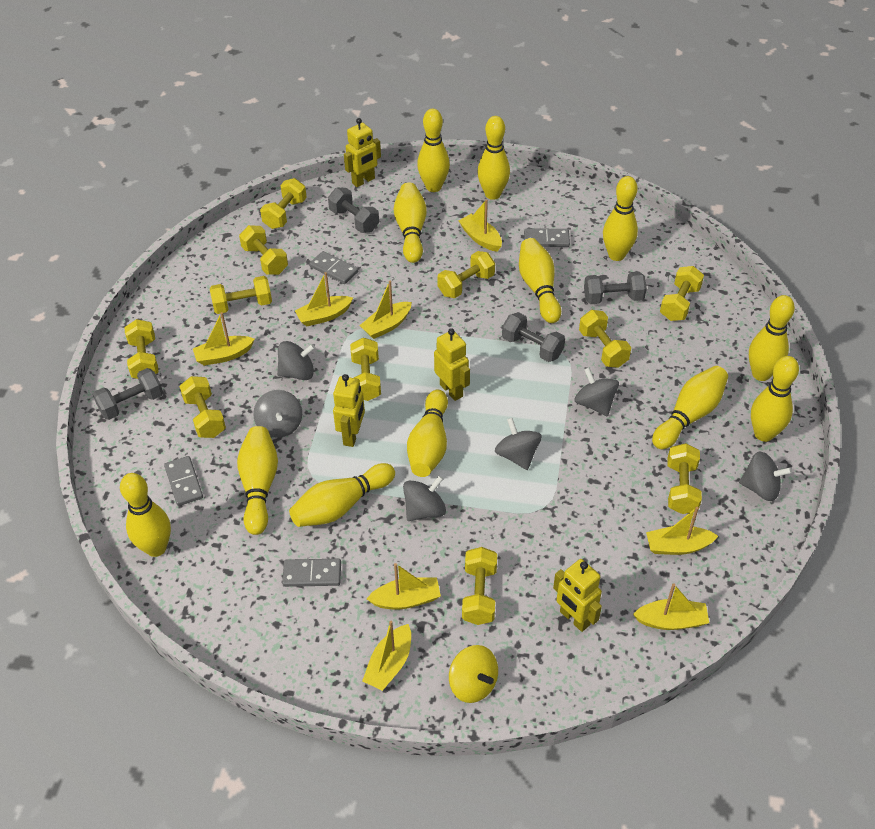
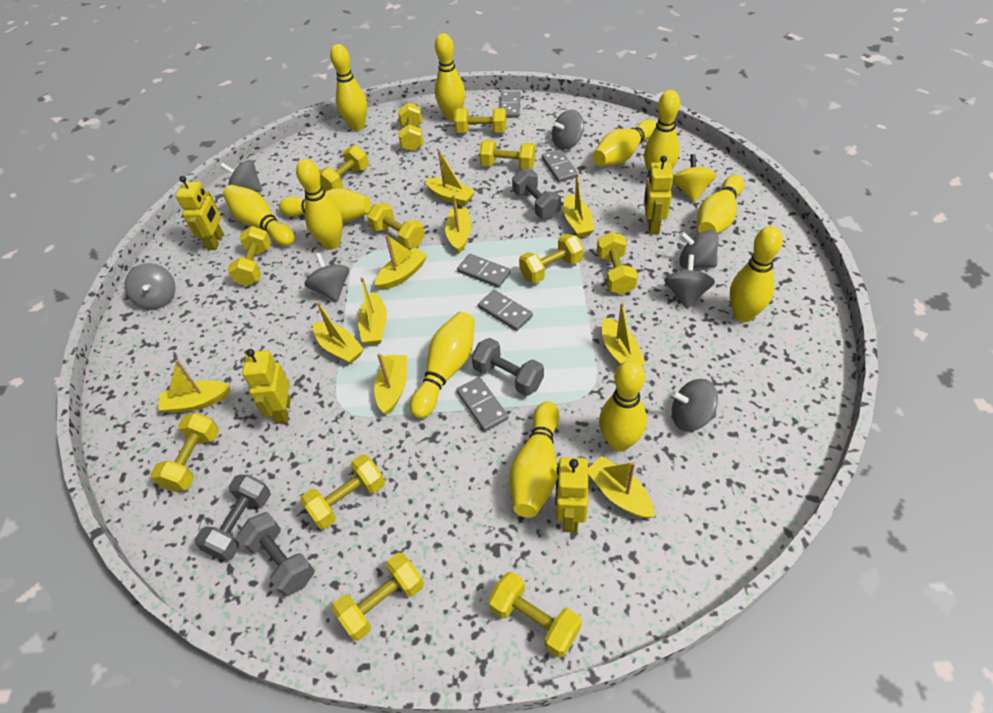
grey domino: [164,456,203,506] [282,559,341,587] [309,251,358,284] [524,228,570,247] = 4 -> [456,377,509,431] [457,254,511,288] [478,290,533,331] [500,92,521,118] [542,149,578,182] = 5
grey spinning top: [253,390,302,438] [277,341,315,380] [403,476,446,521] [495,418,542,470] [574,367,619,417] [739,451,792,501] = 6 -> [124,263,176,309] [220,160,262,192] [305,253,349,302] [552,110,584,150] [664,255,715,309] [671,379,718,431] [679,230,719,269] = 7
yellow boat: [193,312,255,366] [295,272,353,326] [359,281,412,339] [362,621,411,691] [367,563,441,610] [459,200,502,252] [633,583,709,630] [646,507,718,555] = 8 -> [158,360,230,413] [313,302,364,364] [358,277,387,345] [374,353,407,415] [375,234,427,290] [425,150,475,206] [445,195,472,254] [563,173,595,238] [588,456,655,518] [602,302,646,366] = 10
yellow dumbbell: [124,319,159,379] [179,376,226,438] [210,276,272,314] [239,225,288,275] [260,178,307,229] [350,338,381,401] [437,251,495,298] [462,547,497,625] [579,310,631,368] [660,266,704,321] [667,443,702,514] = 11 -> [150,413,219,492] [228,226,271,286] [300,454,385,529] [319,145,369,191] [332,553,424,641] [367,203,425,249] [398,103,423,151] [454,108,507,133] [479,140,536,169] [488,572,582,658] [519,234,584,283] [597,232,638,295] = 12

